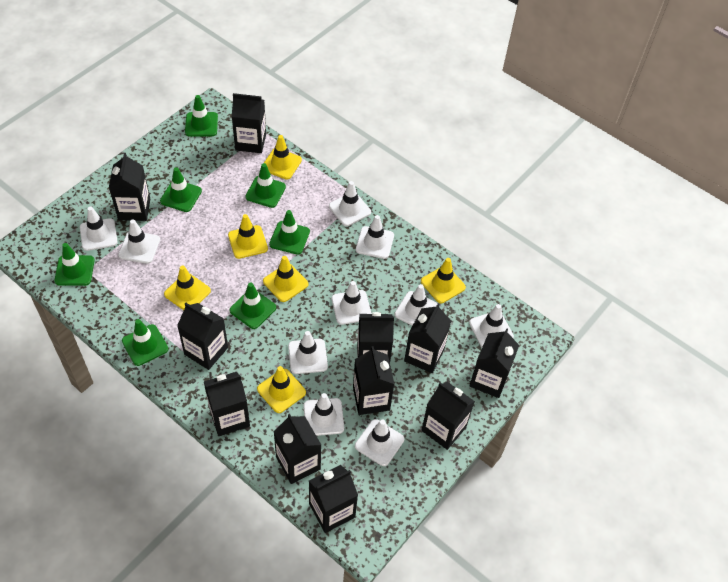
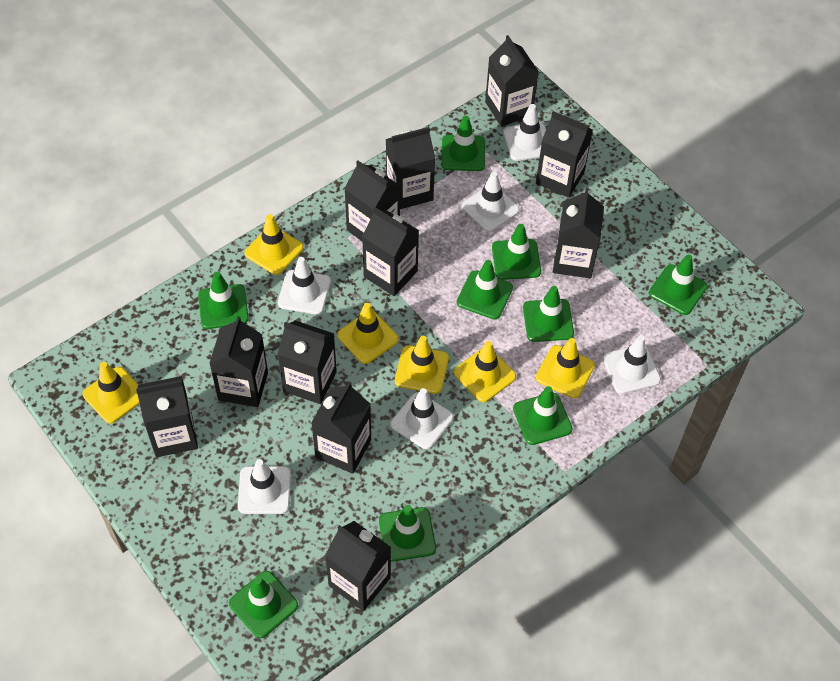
green traffic cone: [54,243,94,286] [122,319,168,366] [160,167,202,212] [185,95,218,136] [230,282,276,329] [245,163,286,208] [269,210,310,255] = 7 -> [198,272,249,329] [229,571,298,638] [379,505,436,562] [441,116,485,171] [457,260,513,319] [492,224,541,280] [513,386,573,445] [523,286,574,342] [649,254,707,315] = 9
white traffic cone: [80,206,118,251] [118,219,160,264] [288,331,328,374] [303,393,344,436] [329,181,371,226] [332,281,372,325] [355,419,404,466] [356,215,394,259] [395,284,438,326] [469,304,514,347] = 10 -> [238,459,291,514] [278,257,331,315] [391,388,454,449] [462,171,520,232] [503,104,546,161] [603,336,661,394] = 6

